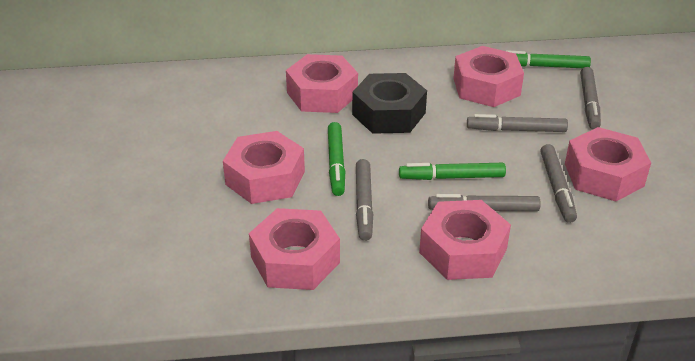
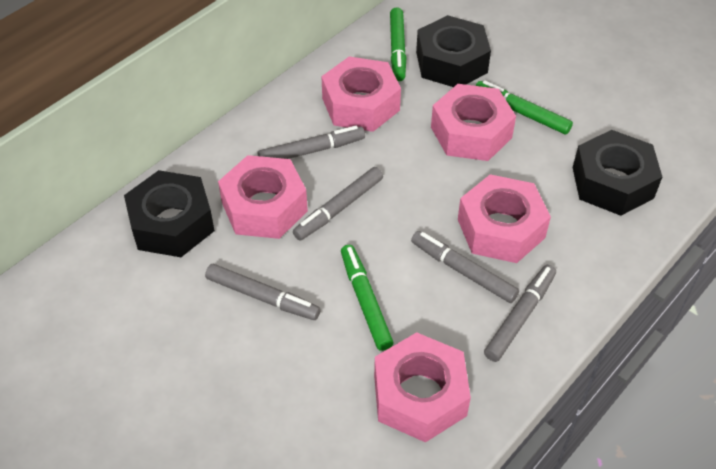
black nut: [352,73,427,134] = 1 -> [124,170,215,257] [416,15,491,87] [573,130,662,216] = 3
pink nut: [223,131,305,204] [249,208,340,290] [286,54,358,113] [419,200,511,280] [453,46,524,107] [565,127,651,201] = 6 -> [218,155,308,239] [321,57,401,132] [374,332,471,443] [431,84,516,161] [458,174,551,263] = 5

